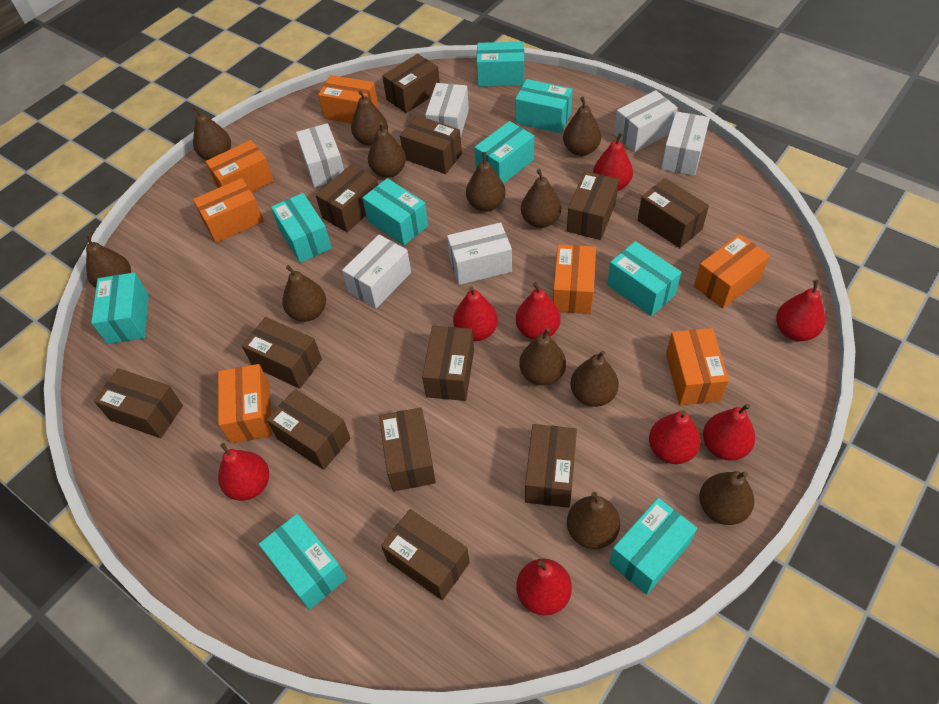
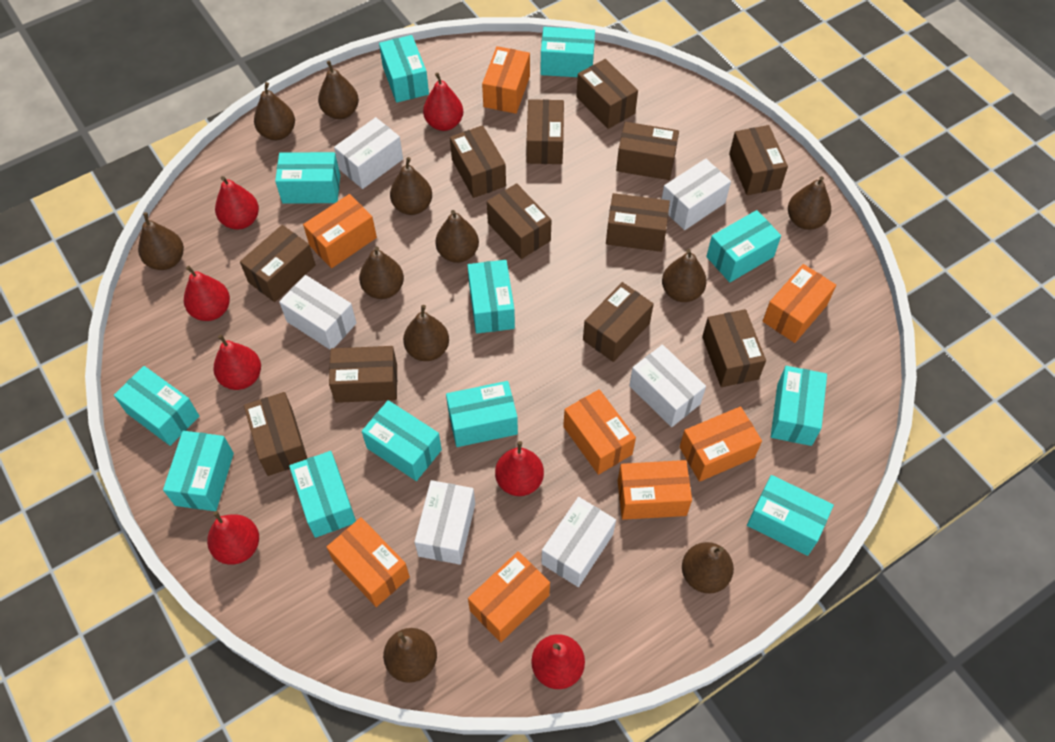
brown pear: [86,234,131,288] [192,106,231,160] [282,265,326,322] [351,90,388,146] [368,122,406,178] [466,152,506,212] [519,328,566,386] [521,169,561,228] [563,97,601,156] [567,492,620,549] [570,350,619,407] [699,471,754,525] = 12 -> [138,212,184,270] [254,82,295,140] [318,60,359,119] [359,246,404,299] [383,628,437,683] [390,157,432,215] [403,305,449,361] [436,210,479,263] [662,249,707,302] [682,542,734,594] [788,176,831,230] = 11
orange box: [193,178,264,243] [205,140,274,192] [218,364,272,444] [318,75,378,124] [553,244,596,314] [666,328,729,405] [694,234,770,309] = 7 -> [303,194,377,268] [327,517,410,607] [468,551,550,642] [482,46,530,114] [563,389,636,475] [618,460,692,520] [680,406,762,482] [763,264,836,343] = 8
red pear: [218,443,269,501] [453,286,498,341] [516,282,560,340] [516,558,572,615] [593,133,633,191] [649,410,701,464] [703,404,755,461] [776,280,825,341] = 8 -> [184,266,230,321] [207,511,259,564] [213,335,261,390] [215,176,259,230] [423,73,463,131] [495,441,544,496] [531,634,585,689] = 7
turquoise box: [91,272,149,344] [259,514,347,610] [271,193,332,263] [362,178,428,246] [474,121,534,184] [477,41,524,87] [515,79,573,133] [607,241,681,316] [609,498,697,595] = 9 -> [114,366,199,446] [163,431,234,511] [275,152,340,204] [289,451,356,538] [362,400,442,481] [379,35,429,103] [446,381,518,447] [467,260,515,334] [540,27,595,77] [706,210,781,282] [747,475,834,556] [771,366,827,446] = 12

